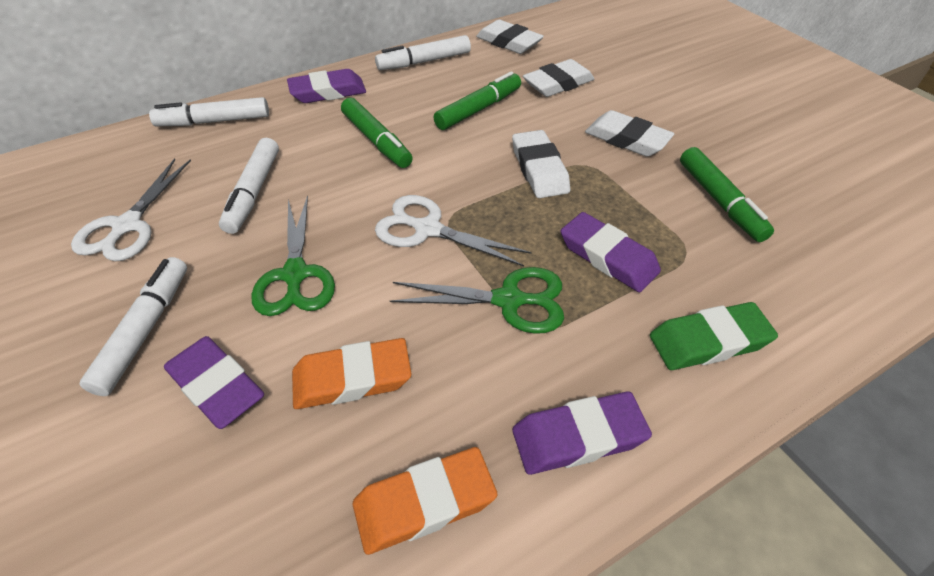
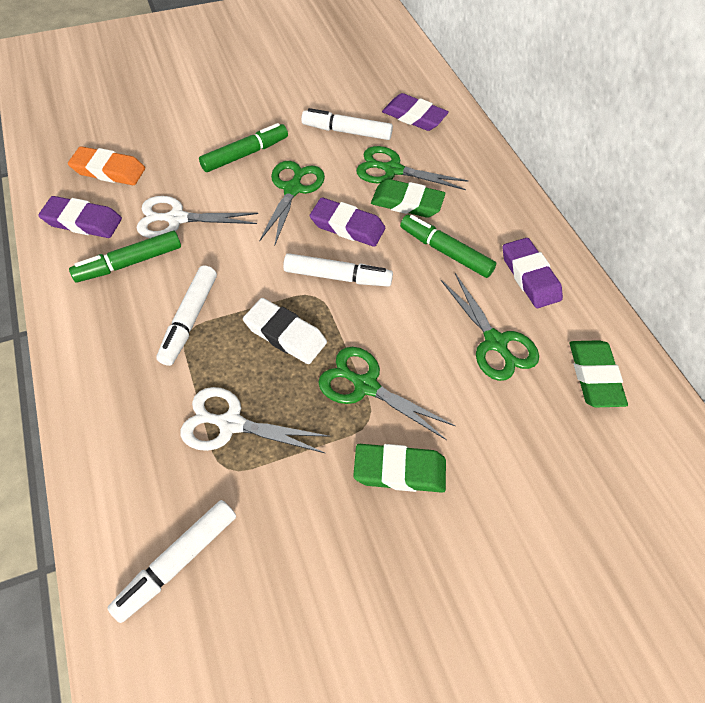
green eraser: [650,302,778,370] = 1 -> [353,444,446,493] [371,179,445,218] [570,340,628,407] = 3
green scissors: [251,195,335,316] [390,267,564,334] = 2 -> [259,161,325,246] [318,347,455,440] [356,146,469,190] [441,273,539,381] = 4
orange eraser: [292,338,411,409] [353,447,498,555] = 2 -> [68,146,145,185] = 1
white eraser: [476,20,544,54] [512,130,570,198] [523,59,594,97] [585,110,674,157] = 4 -> [243,298,327,364] = 1

